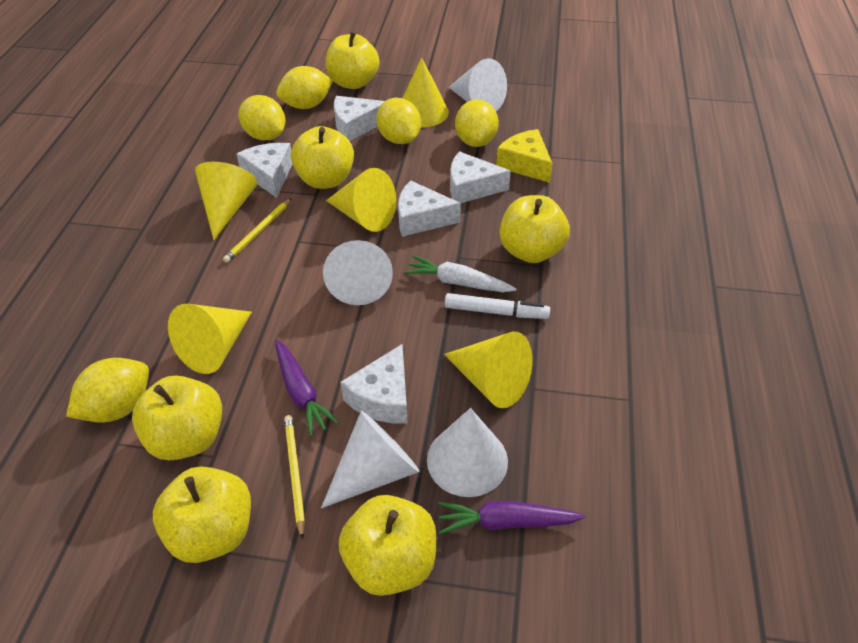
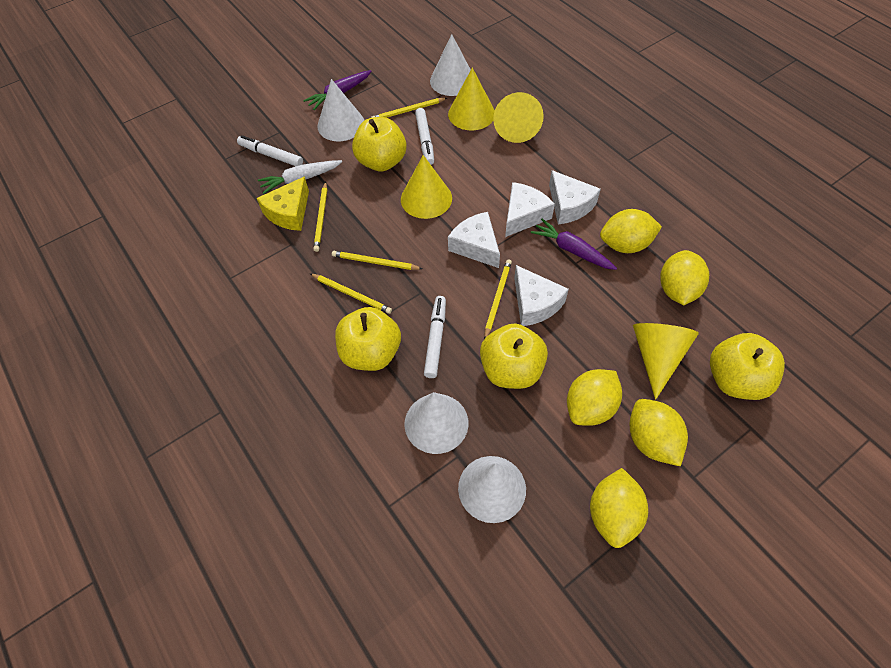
white cheese: [237,143,292,198] [334,96,385,141] [340,344,408,424] [398,180,461,237] [450,151,511,203] = 5 -> [448,212,500,268] [505,182,555,237] [514,265,569,326] [549,170,601,224] = 4
white marker: [445,293,550,319] = 1 -> [237,135,303,166] [415,108,434,165] [424,296,446,378] = 3
yellow apple: [132,376,222,460] [153,467,251,563] [291,126,354,189] [325,31,379,89] [339,495,436,596] [499,195,570,263] = 6 -> [335,307,401,371] [352,117,406,171] [480,323,548,389] [710,333,785,400] = 4
yellow cone: [168,304,252,374] [195,162,257,240] [326,168,396,232] [403,57,449,127] [444,332,532,408] = 5 -> [401,155,452,219] [448,68,495,130] [493,92,544,143] [633,323,699,400] = 4
yellow pencil: [223,198,292,263] [284,415,305,540] = 2 -> [310,273,392,314] [313,182,327,252] [332,251,423,270] [371,98,447,118] [484,259,512,339] = 5

